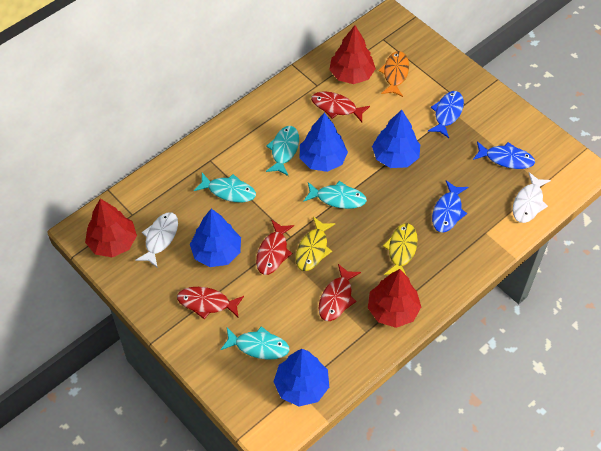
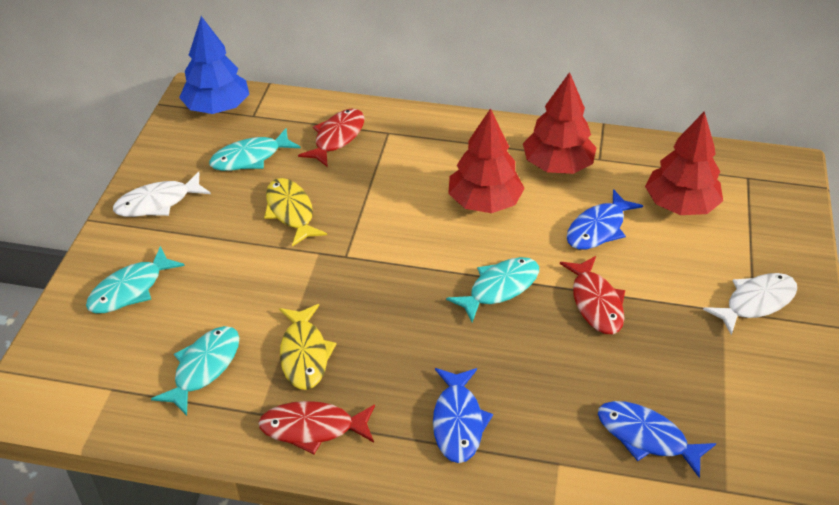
blue tree: [190,209,241,267] [274,349,329,406] [300,113,348,172] [372,110,420,168] = 4 -> [179,16,249,114] = 1
orange fish: [378,51,409,97] = 1 -> none = 0
red fish: [177,287,244,319] [256,220,294,275] [311,91,370,122] [319,264,361,321] = 4 -> [258,401,375,454] [298,109,364,167] [560,256,625,334] = 3

